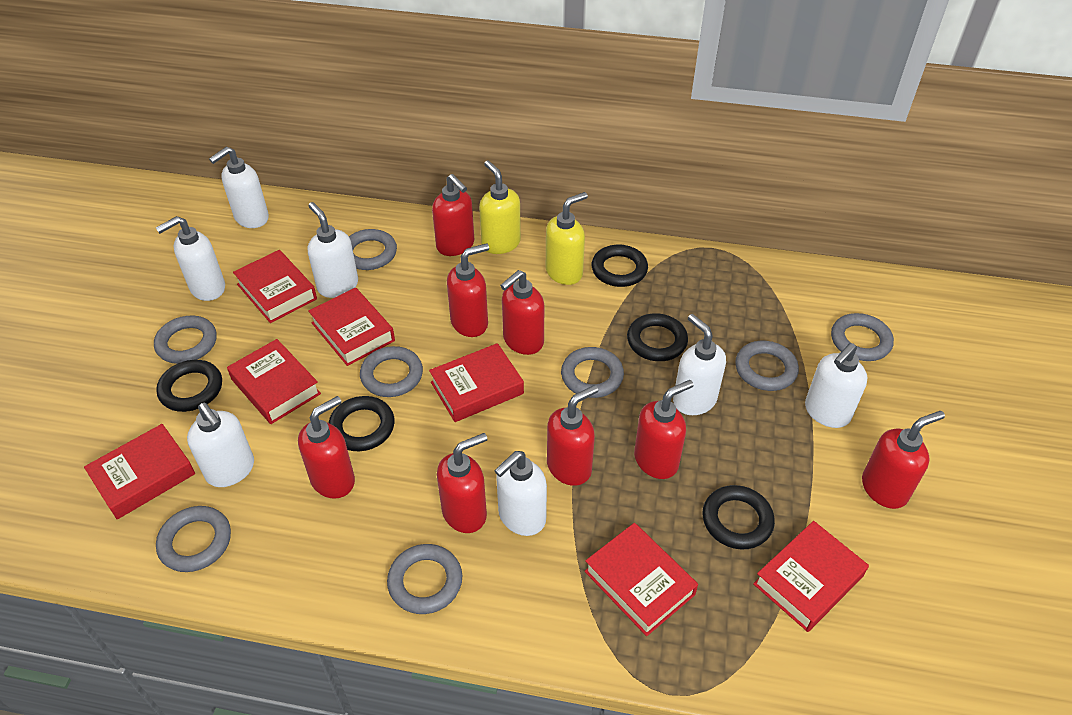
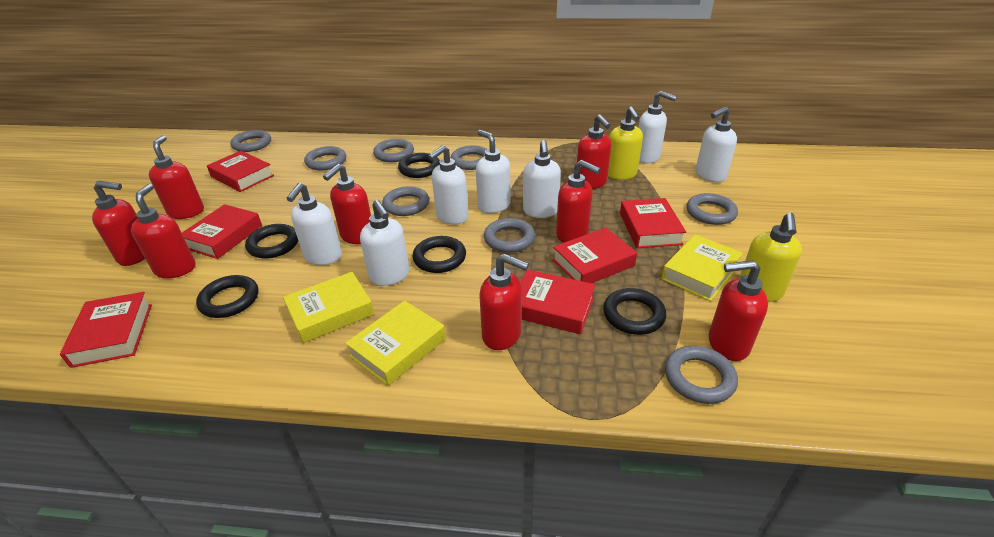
red book: [84,424,195,519] [227,339,321,424] [233,250,317,323] [308,288,395,366] [429,343,524,422] [585,523,698,636] [753,521,869,632] = 7 -> [60,292,152,368] [182,204,262,259] [207,151,274,192] [520,269,595,334] [552,228,637,283] [620,198,686,248] = 6
yellow book: none = 0 -> [283,272,374,343] [345,301,446,386] [661,234,743,301] = 3

